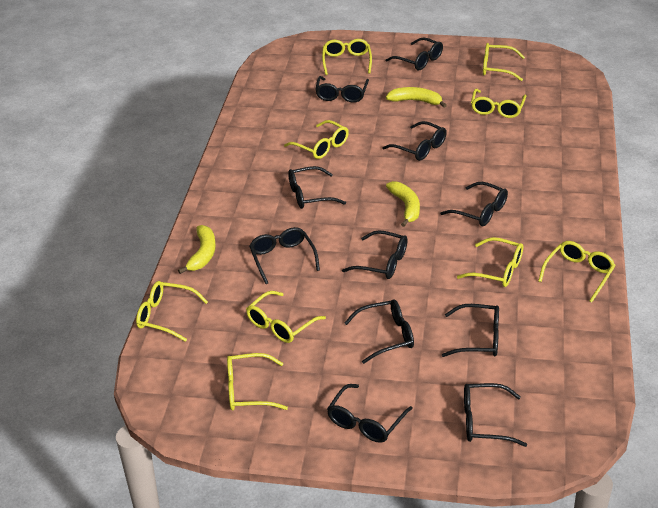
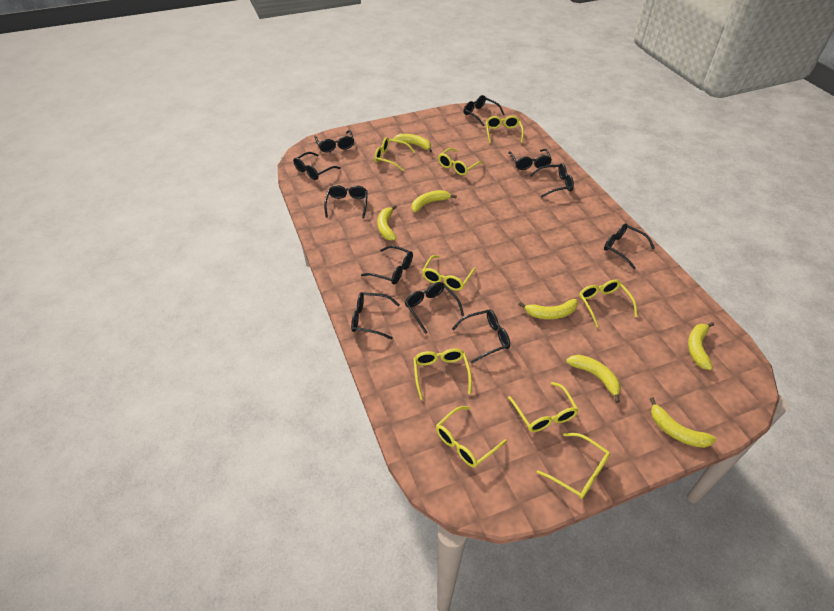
yellow banana: [178,225,216,274] [386,87,447,108] [386,181,420,227] = 3 -> [377,205,397,241] [393,134,432,153] [412,190,457,212] [519,299,578,319] [566,355,621,403] [650,398,716,448] [688,322,714,370] = 7

